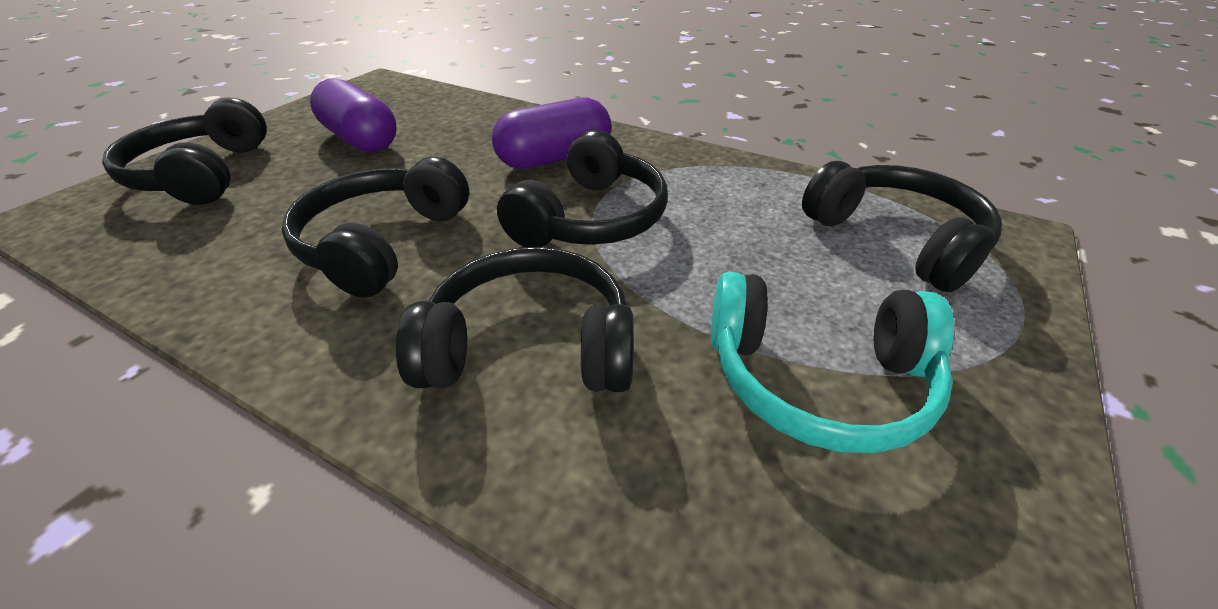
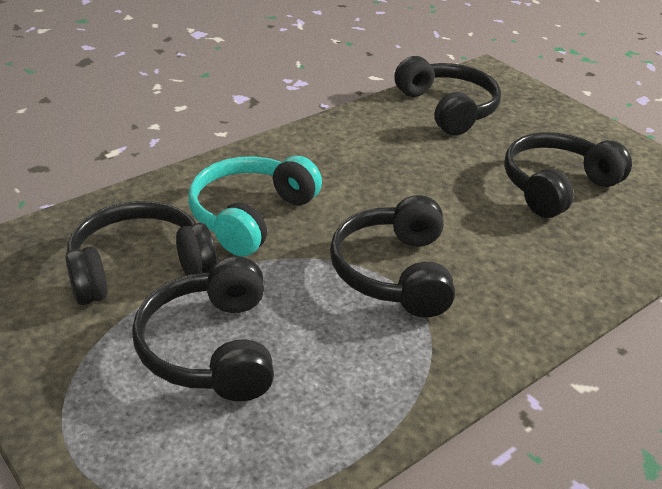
purple capsule: [310,78,397,152] [492,97,611,169] = 2 -> none = 0

